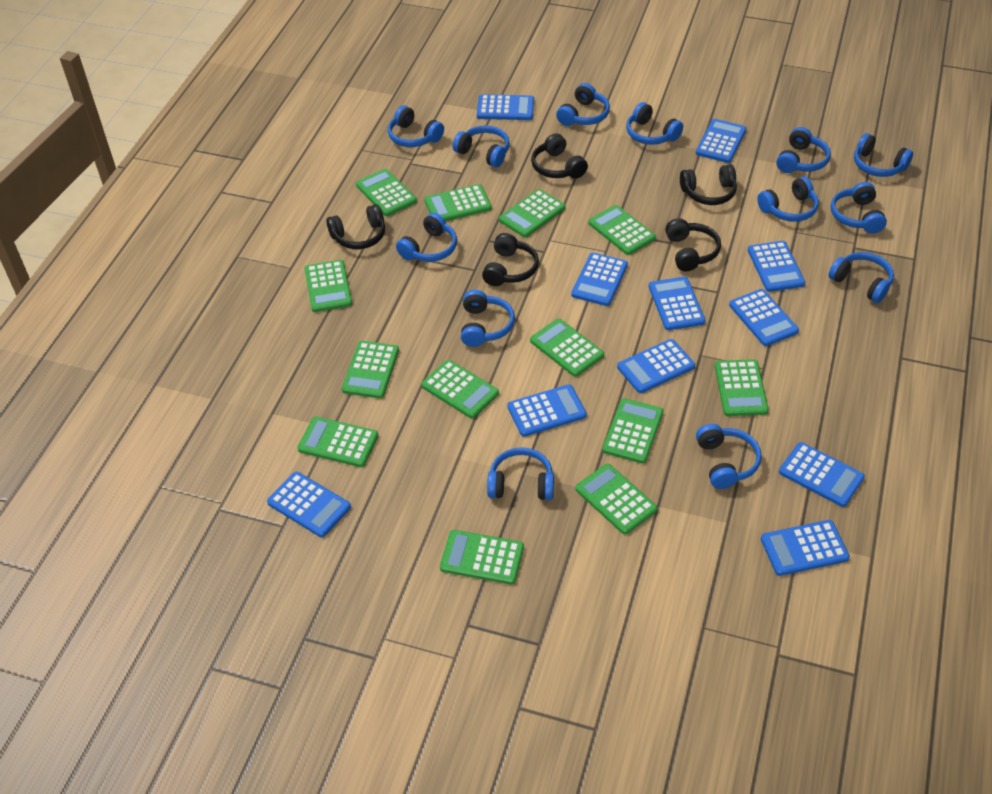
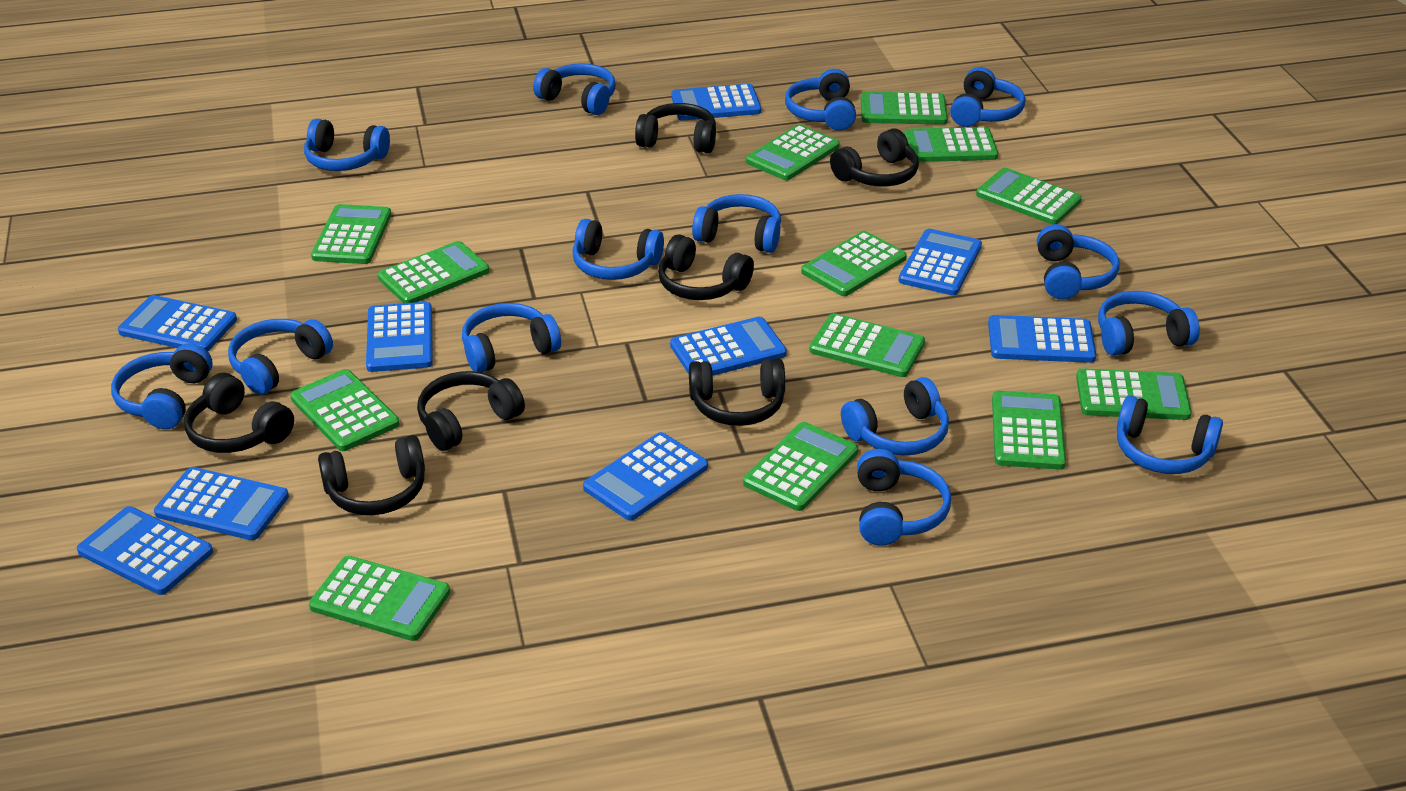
black headphones: [327,204,385,249] [482,233,539,286] [531,133,588,179] [665,218,721,271] [680,164,737,205] = 5 -> [184,373,294,453] [318,435,425,515] [417,371,525,451] [635,103,716,153] [658,234,754,300] [689,358,785,426] [830,128,919,187] = 7
blue calculator: [267,472,351,537] [477,94,534,120] [507,384,587,437] [571,253,628,306] [617,339,695,393] [649,277,705,330] [696,119,746,163] [729,289,799,346] [748,241,805,292] [761,520,850,576] [779,442,865,507] = 11 -> [77,506,213,595] [118,295,237,351] [154,467,289,540] [366,302,433,372] [583,432,708,521] [670,317,787,376] [671,84,761,120] [899,229,982,295] [988,315,1096,363] = 9
blue headphones: [388,105,444,147] [396,213,457,262] [453,125,510,167] [461,290,515,347] [487,447,554,500] [556,83,610,126] [626,102,683,145] [696,424,762,489] [757,177,819,222] [776,127,831,173] [828,252,894,303] [831,182,887,233] [854,133,913,177] = 13 -> [111,343,213,429] [228,319,333,395] [304,119,390,171] [462,303,561,373] [533,63,616,115] [573,219,664,280] [692,194,781,253] [785,69,856,131] [841,377,949,455] [857,449,951,546] [950,67,1025,127] [1037,224,1119,300] [1098,291,1200,356] [1117,396,1223,474] = 14

